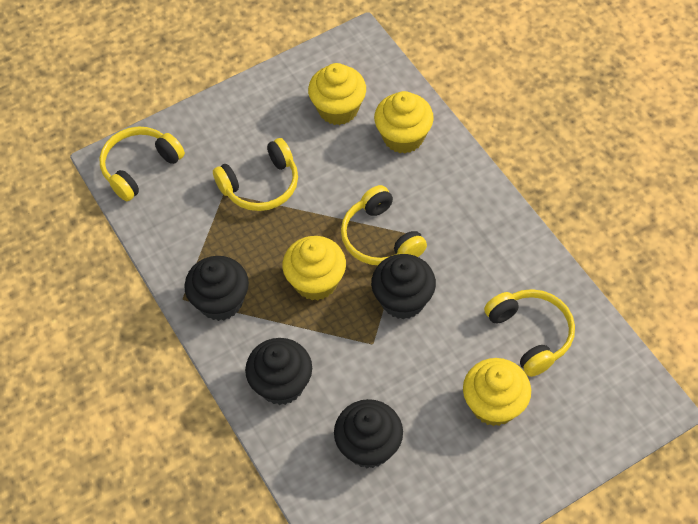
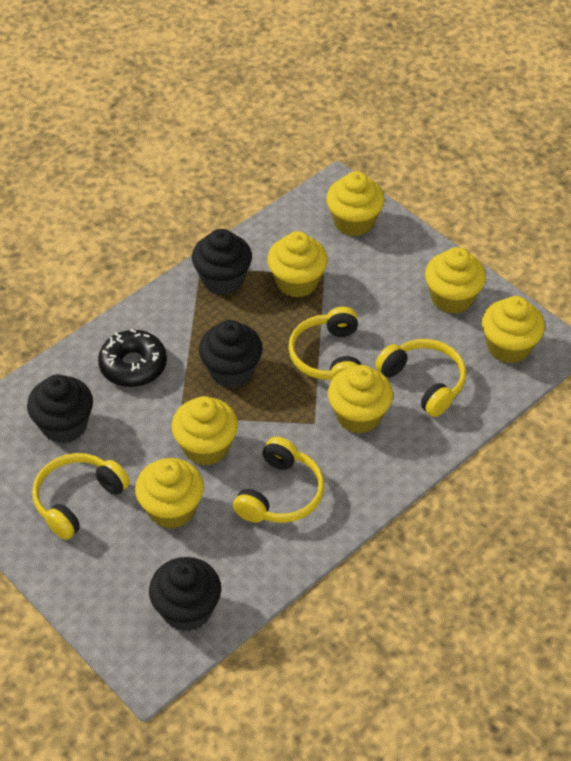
black donut: none = 0 -> [98,329,167,387] = 1
yellow cupcake: [282,236,346,301] [308,63,366,125] [374,91,434,153] [463,358,531,426] = 4 -> [135,458,204,529] [172,396,238,466] [267,231,328,298] [326,171,385,236] [328,365,393,434] [425,247,486,314] [482,296,545,364] = 7

